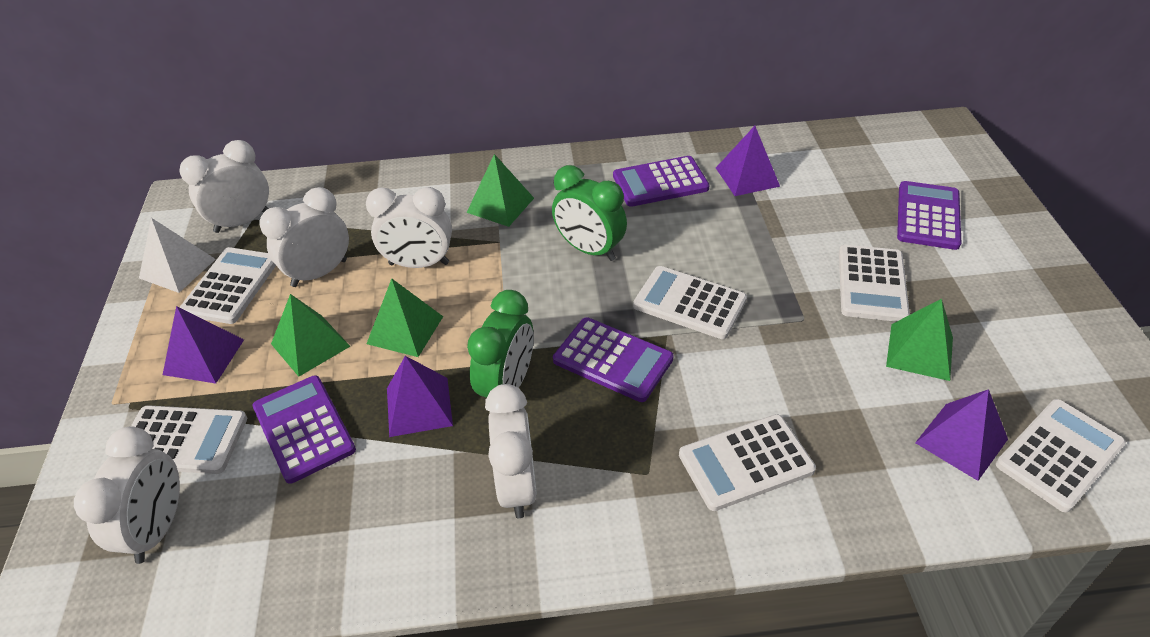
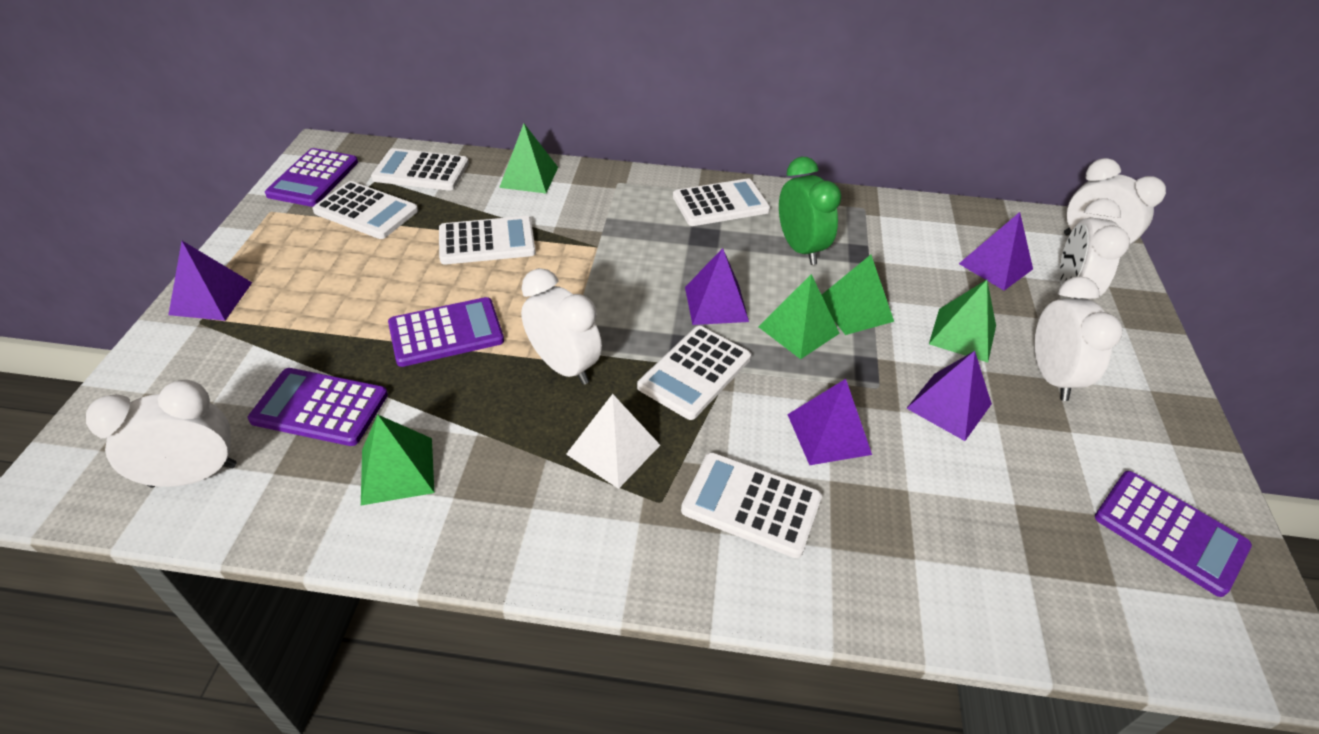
green clock: [467,290,534,398] [552,165,627,261] = 2 -> [779,157,842,265] = 1
green pyramid: [271,294,350,377] [367,279,443,357] [467,154,534,227] [886,299,953,381] = 4 -> [361,415,434,505] [499,123,558,193] [758,274,840,359] [822,255,894,335] [929,280,996,362] = 5
purple pyramid: [163,306,244,383] [387,356,453,437] [716,126,780,196] [915,389,1008,481] = 4 -> [168,241,252,321] [685,248,749,325] [787,379,872,465] [906,351,992,441] [959,212,1033,291] = 5

